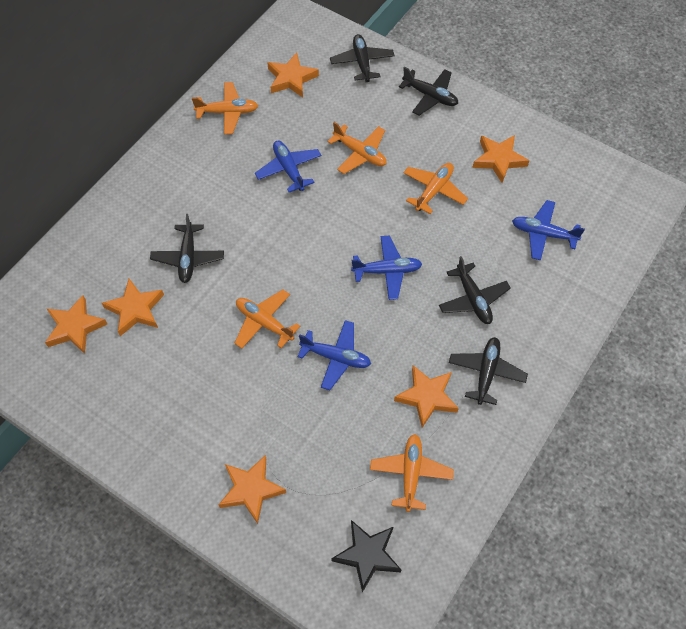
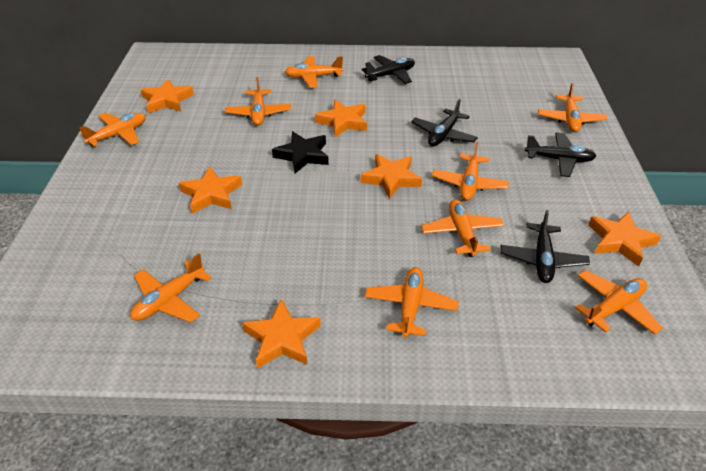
black plane: [150,214,224,283] [330,34,394,82] [399,67,458,116] [439,256,511,324] [449,337,528,405] = 5 -> [362,55,415,84] [411,99,478,146] [500,210,590,283] [525,133,596,177] = 4
blue plane: [255,141,321,192] [298,320,371,390] [351,236,422,300] [512,200,585,260] = 4 -> none = 0
orange plane: [192,82,258,134] [235,289,300,349] [327,122,387,174] [370,434,454,512] [403,163,468,214] = 5 -> [79,113,146,147] [130,253,212,323] [225,77,291,126] [285,56,343,88] [365,267,458,338] [421,199,504,257] [432,142,509,201] [538,83,607,132] [575,270,663,335] = 9

